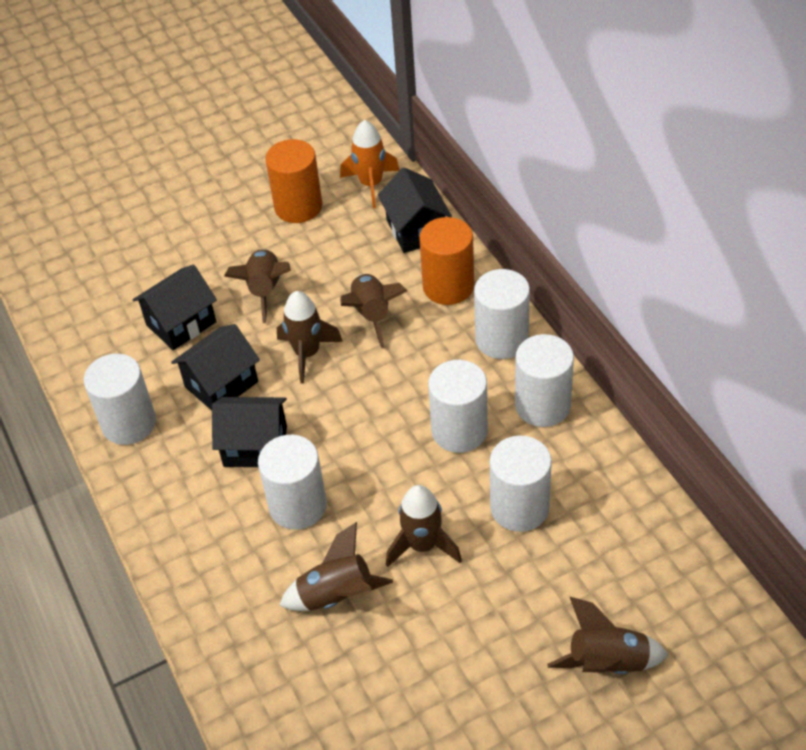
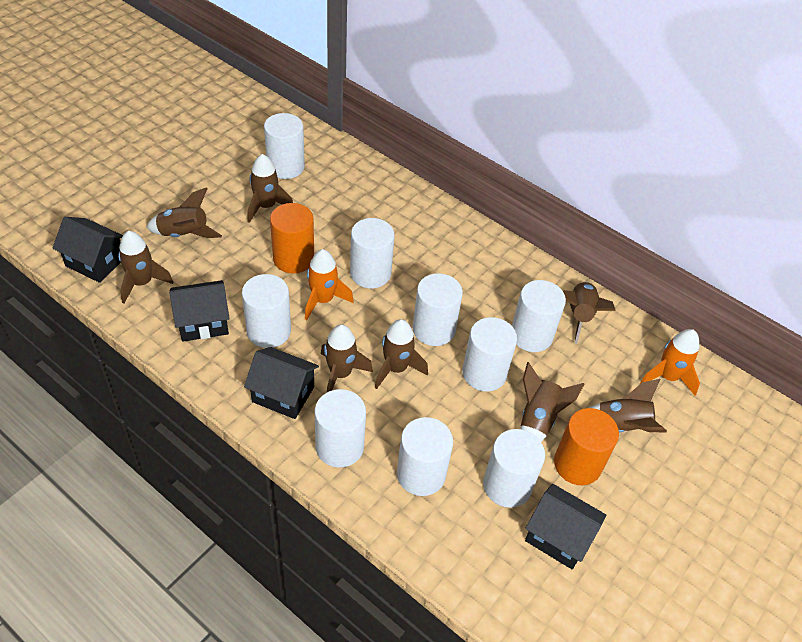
brown rocket: [224,249,291,323] [277,291,343,384] [279,522,393,611] [340,274,407,348] [386,485,462,567] [547,597,668,674] = 6 -> [118,231,173,304] [146,187,222,238] [247,154,293,223] [321,324,373,392] [375,319,428,389] [521,362,584,442] [563,282,616,344] [590,379,667,433] = 8
orange rocket: [340,120,400,208] = 1 -> [305,249,354,320] [640,329,700,396] = 2
white cylinder: [84,354,156,445] [258,435,327,530] [428,360,488,453] [474,269,530,359] [490,435,552,532] [515,334,574,427] = 6 -> [242,274,291,348] [264,113,305,179] [314,389,366,468] [350,218,394,288] [397,417,453,496] [413,273,463,346] [462,317,517,392] [483,429,545,508] [512,280,566,352] = 9

